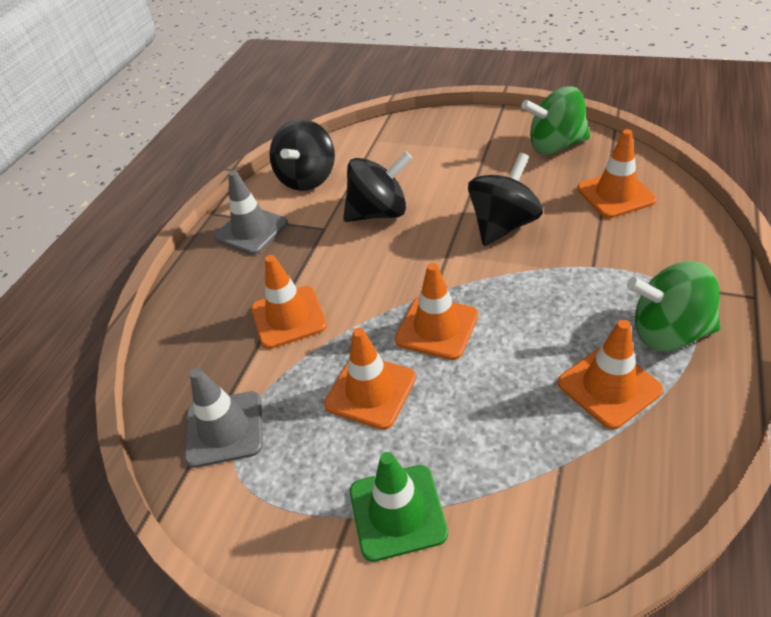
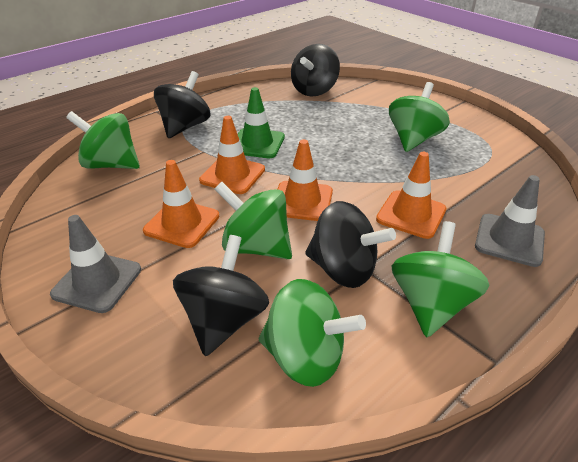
black spinning top: [269,119,335,191] [343,152,413,222] [468,153,543,246] = 3 -> [154,71,211,138] [173,235,269,356] [291,44,340,97] [305,201,396,288] = 4
green spinning top: [521,86,590,155] [627,261,720,351] = 2 -> [66,111,140,169] [215,182,292,259] [259,279,366,387] [389,82,450,152] [392,221,490,337] = 5
orange traffic cone: [251,255,327,349] [324,328,416,430] [395,263,478,360] [558,320,663,429] [577,129,657,218] = 5 -> [143,160,220,248] [199,116,265,194] [278,139,333,221] [376,152,446,239] = 4

